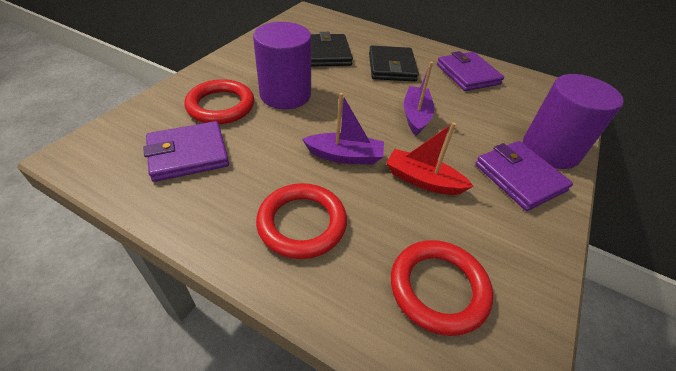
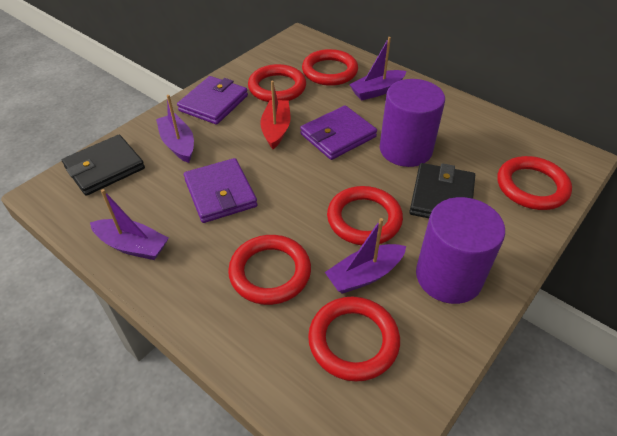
purple boat: [302,93,384,165] [404,62,434,136] = 2 -> [90,189,169,260] [156,95,194,163] [325,218,406,294] [349,37,406,100] = 4
red ring: [184,79,254,124] [256,183,347,259] [391,240,493,336] = 3 -> [228,235,311,305] [248,64,306,102] [302,49,358,86] [308,296,400,382] [327,186,403,245] [497,156,572,210] = 6

